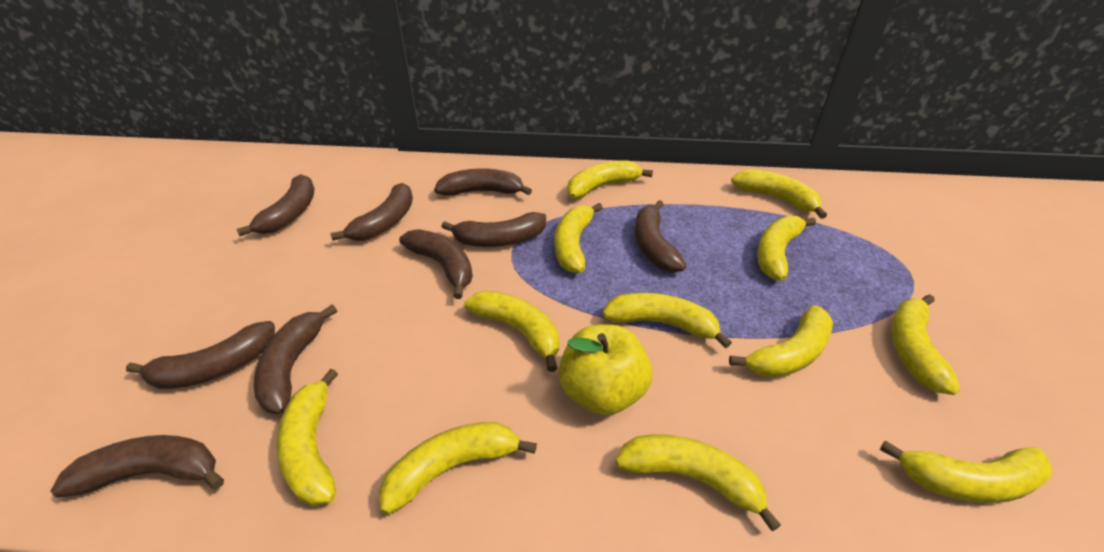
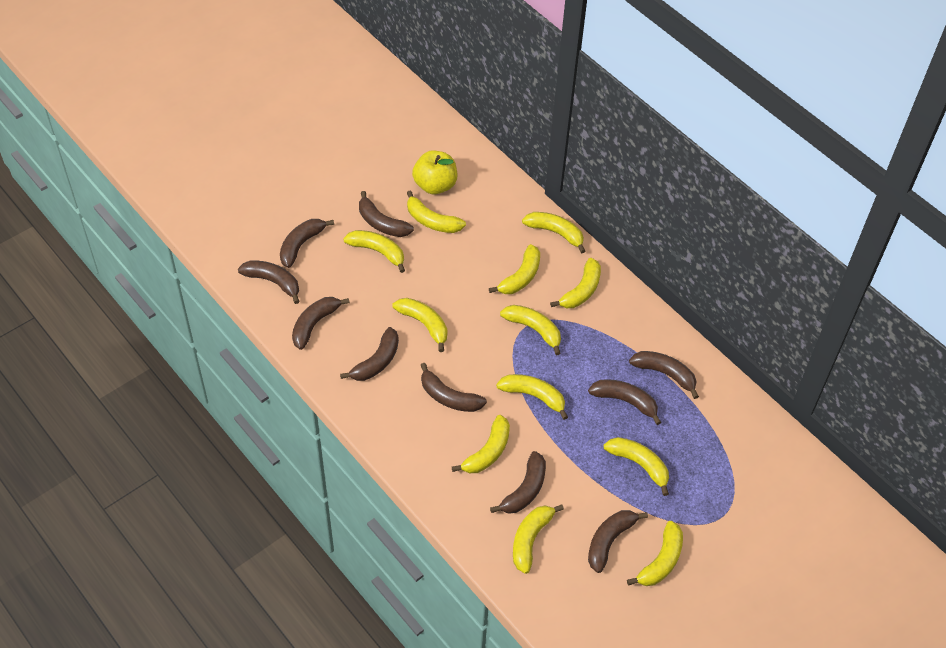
brown banana: [51,435,224,498] [126,321,275,389] [237,174,314,236] [254,304,337,414] [331,183,413,241] [399,229,473,299] [434,168,532,196] [441,212,546,247] [635,200,686,273] = 9 -> [238,260,300,304] [280,219,334,268] [292,297,350,350] [340,327,399,381] [359,191,414,237] [421,363,487,412] [490,451,546,514] [588,379,661,425] [588,510,648,573] [629,351,699,399] = 10

